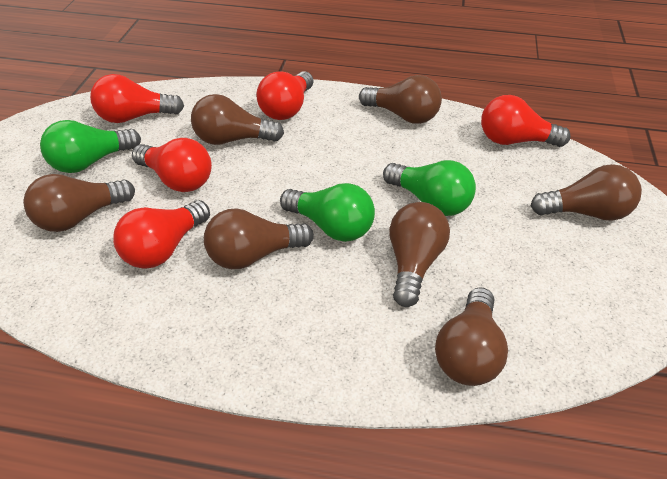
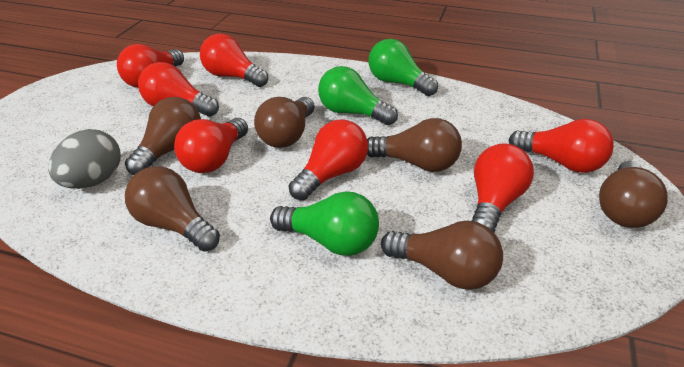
brown light bulb: [23,174,135,232] [191,94,284,145] [204,208,314,269] [359,75,442,124] [389,202,450,307] [435,287,508,386] [531,164,642,220] = 7 -> [125,97,201,175] [125,166,220,252] [254,97,315,148] [367,118,462,172] [381,220,503,290] [599,161,668,228] = 6
grey egg: none = 0 -> [48,129,121,189] = 1
red light bulb: [90,74,184,123] [113,200,210,269] [132,138,212,192] [256,71,314,120] [481,95,571,147] = 5 -> [117,44,184,88] [138,62,219,116] [174,118,248,173] [200,34,268,87] [289,119,368,200] [471,144,534,232] [508,119,613,173] = 7

